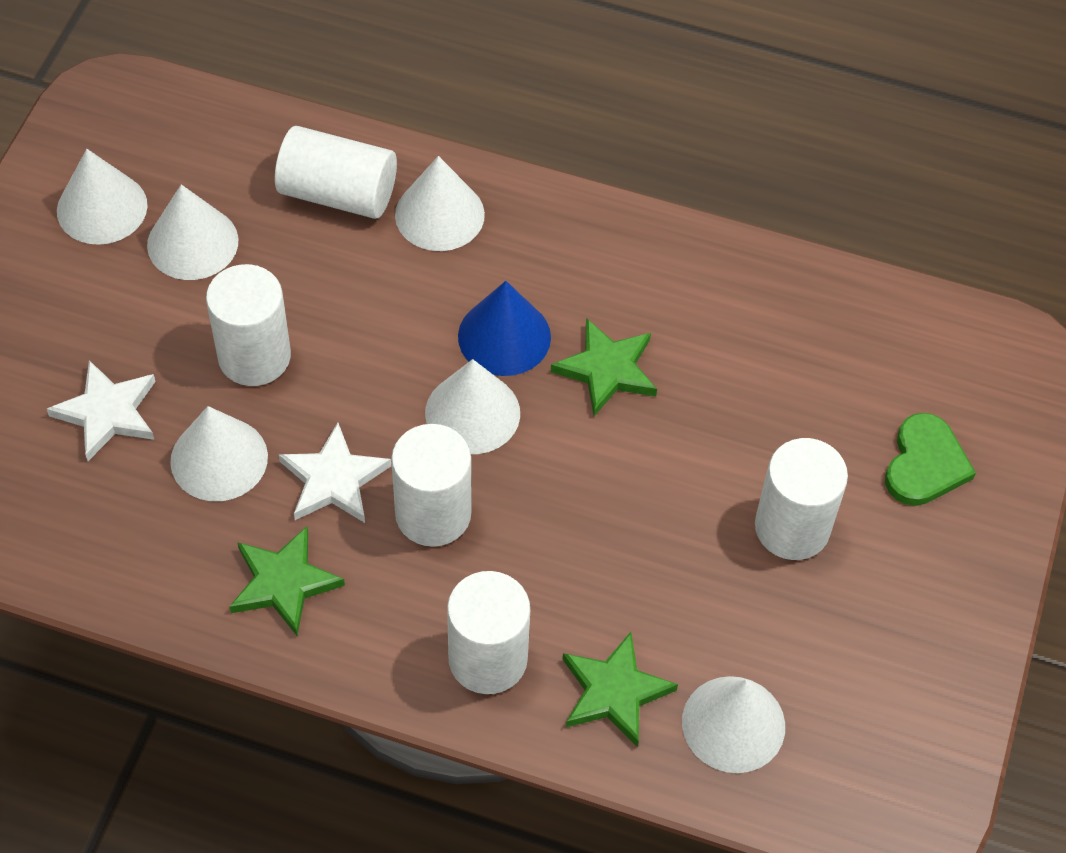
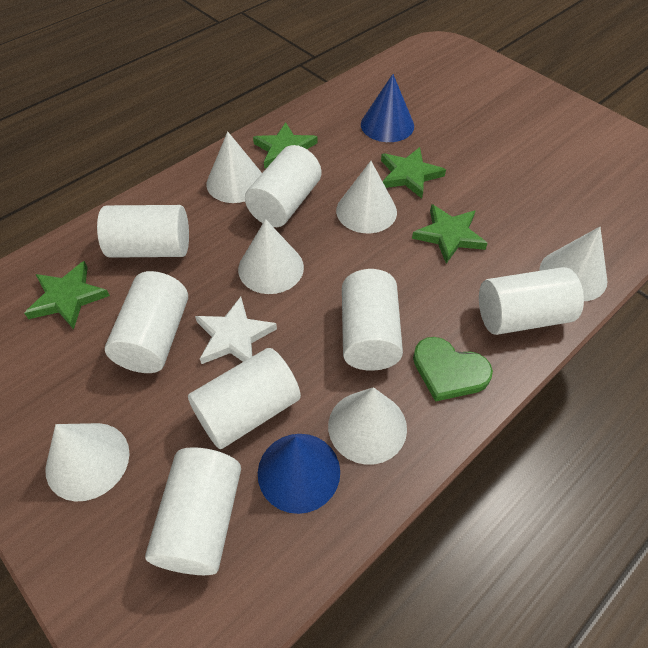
blue cone: [458,281,551,376] = 1 -> [258,434,340,514] [361,74,414,142] = 2
green star: [229,526,345,636] [551,318,657,416] [563,632,678,747] = 3 -> [24,261,110,330] [253,122,317,169] [381,147,446,199] [412,204,488,264] = 4
white cylinder: [206,264,291,386] [275,126,397,219] [391,424,471,547] [447,571,530,694] [755,438,848,560] = 5 -> [97,205,189,258] [105,271,188,373] [145,447,241,575] [188,348,301,449] [245,145,321,227] [342,269,403,371] [479,267,584,335] = 7
white star: [47,360,156,461] [278,423,391,523] = 2 -> [195,297,277,364] = 1

